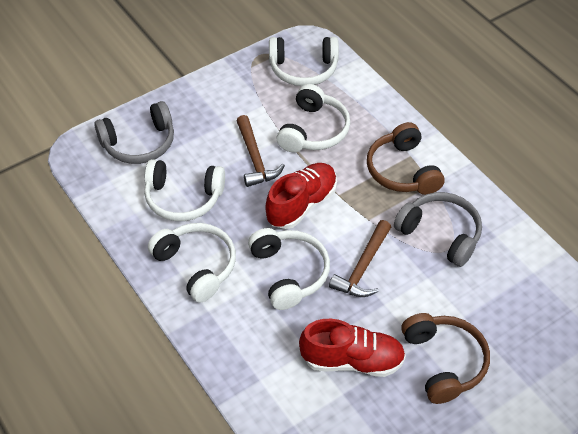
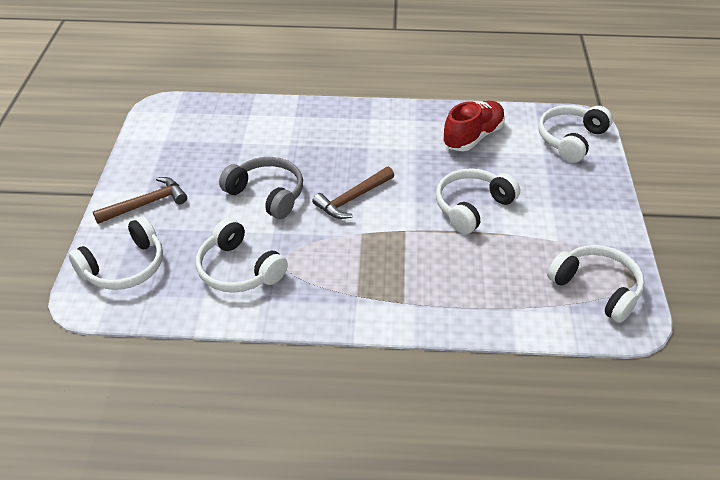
brown headphones: [367,122,445,195] [401,313,490,404] = 2 -> none = 0
grey headphones: [94,101,174,164] [394,192,482,267] = 2 -> [219,157,303,219] = 1
red shoe: [265,163,337,229] [299,319,406,377] = 2 -> [443,101,505,151] = 1

